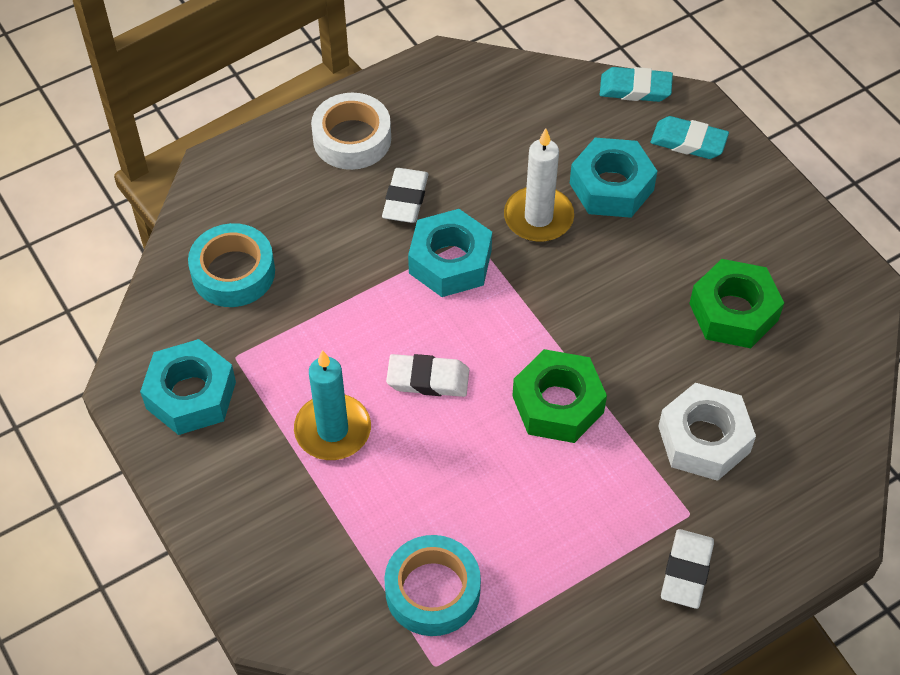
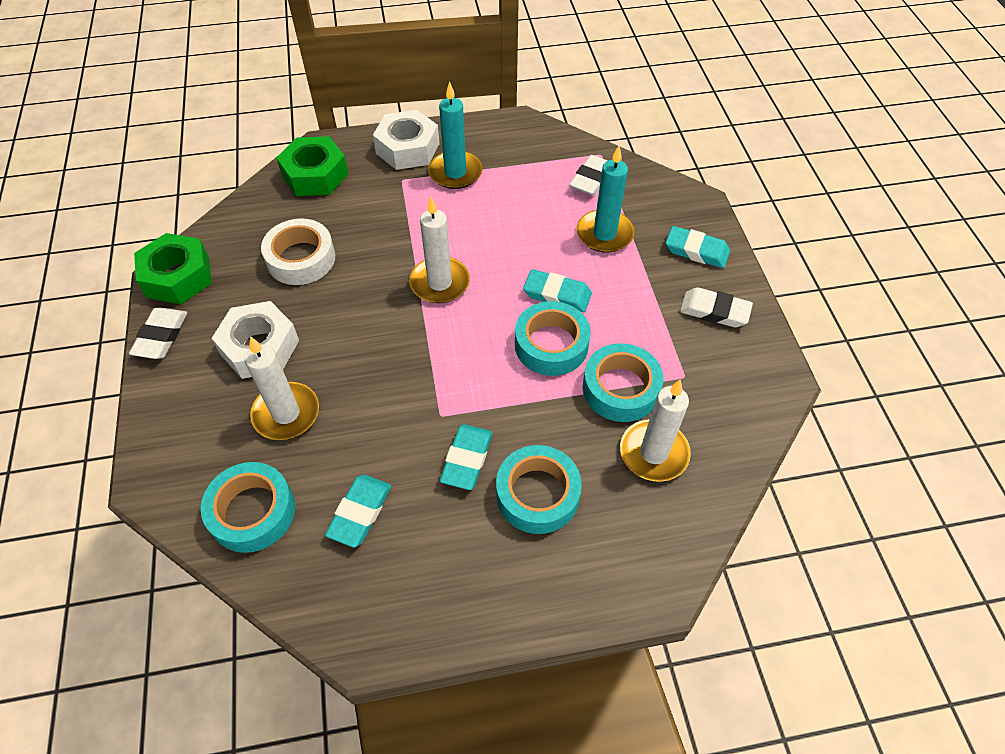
turquoise candle: [294,350,371,460] = 1 -> [428,81,482,189] [577,146,635,253] = 2
turquoise eraser: [600,67,673,102] [651,116,729,159] = 2 -> [325,475,391,548] [440,424,492,490] [523,269,592,312] [666,226,730,268] = 4
turquoise nut: [140,339,236,435] [408,209,492,297] [569,138,657,218] = 3 -> none = 0
turquoise tape: [188,223,275,307] [384,535,481,636] = 2 -> [201,462,295,553] [496,445,582,534] [515,301,591,376] [583,343,663,422] = 4
white candle: [504,128,574,242] = 1 -> [245,336,319,440] [409,197,470,303] [620,380,691,482] = 3
white nut: [658,383,756,481] = 1 -> [212,301,299,379] [373,110,439,170] = 2

